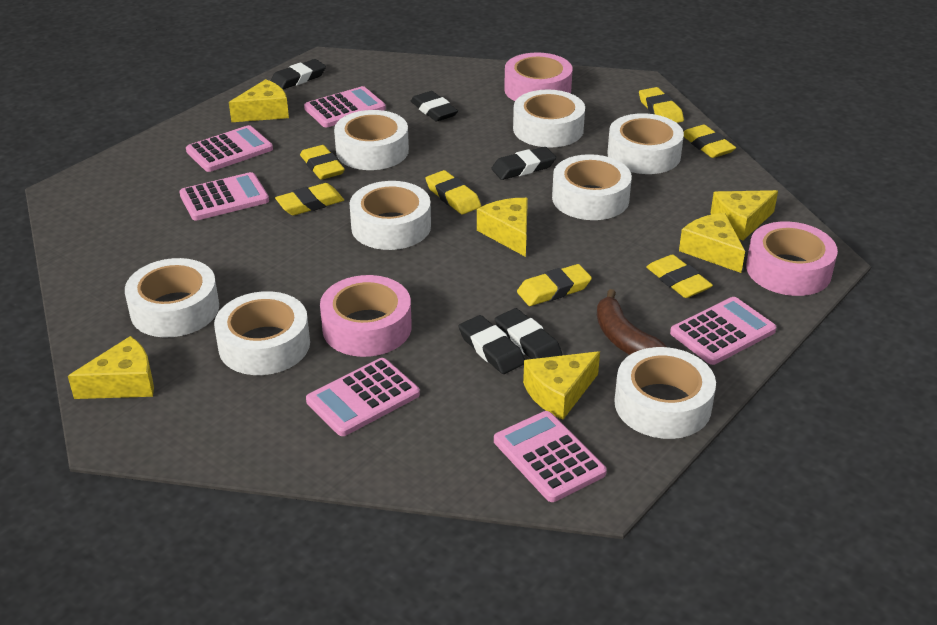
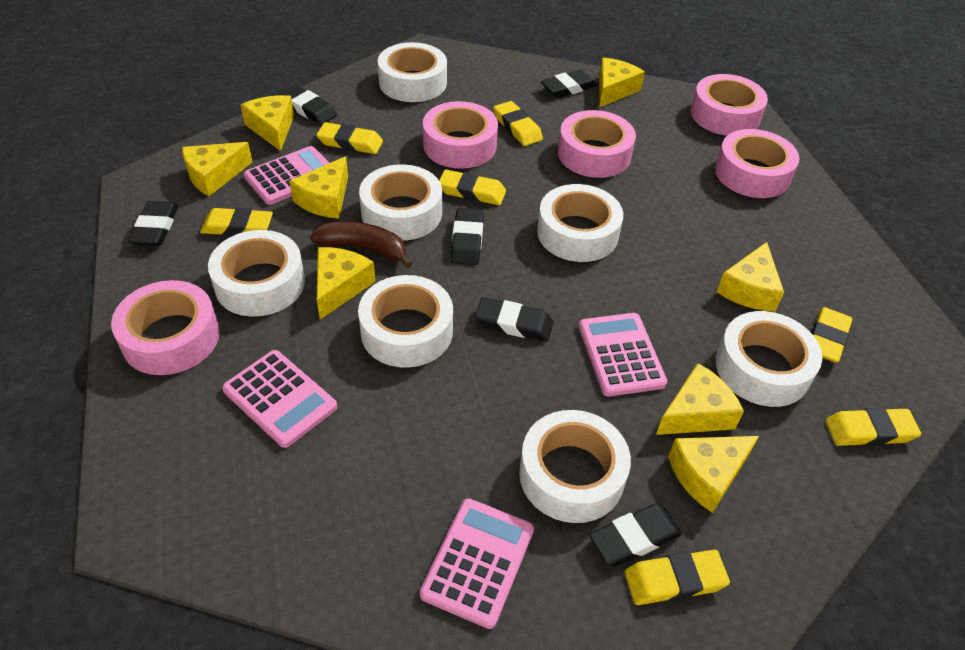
black eraser: [270,59,326,90] [411,91,458,122] [459,315,525,374] [491,147,556,180] [495,308,562,359] = 5 -> [129,201,178,246] [279,85,337,125] [451,208,484,265] [475,297,554,342] [540,70,597,98] [589,503,682,566] = 6
pink calculator: [179,172,269,221] [186,125,273,172] [304,86,386,128] [306,358,420,436] [494,411,607,502] [670,297,776,365] = 6 -> [222,350,337,448] [244,146,329,205] [420,498,534,629] [579,313,668,397] = 4
pink tape: [320,275,412,357] [504,53,572,101] [746,221,838,296] = 3 -> [111,280,220,375] [423,101,498,169] [558,110,636,178] [691,74,768,136] [715,129,800,198] = 5
white tape: [125,258,219,337] [214,291,310,375] [334,110,409,170] [349,181,431,250] [513,90,585,148] [552,154,632,220] [607,113,684,174] [614,347,716,439] = 8 -> [208,230,305,317] [358,275,453,368] [359,164,442,241] [378,42,447,102] [519,410,631,523] [537,184,623,262] [715,311,822,407] = 7
yellow cheese: [68,336,154,399] [229,79,289,122] [477,198,528,257] [523,351,600,420] [679,213,745,273] [711,190,778,240] = 6 -> [182,142,252,196] [241,95,294,151] [289,157,348,219] [317,247,376,320] [599,57,645,108] [656,363,744,435] [668,436,759,513] [717,242,784,312] = 8

